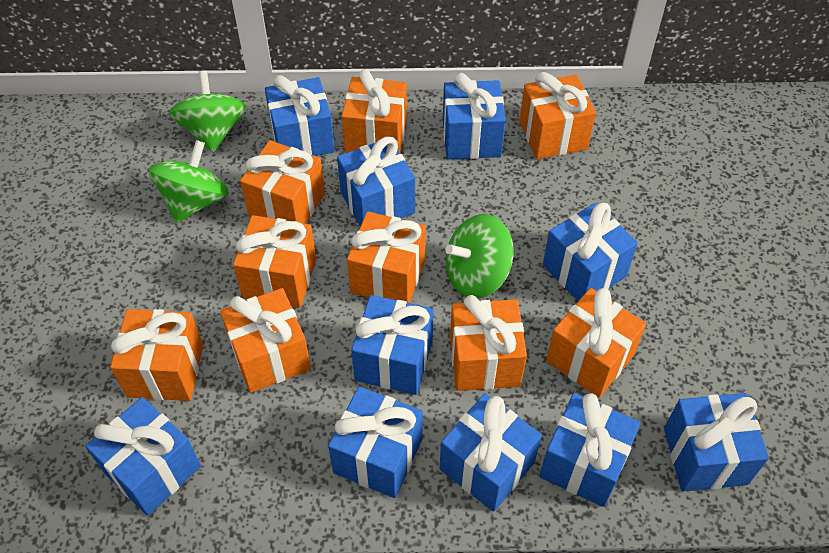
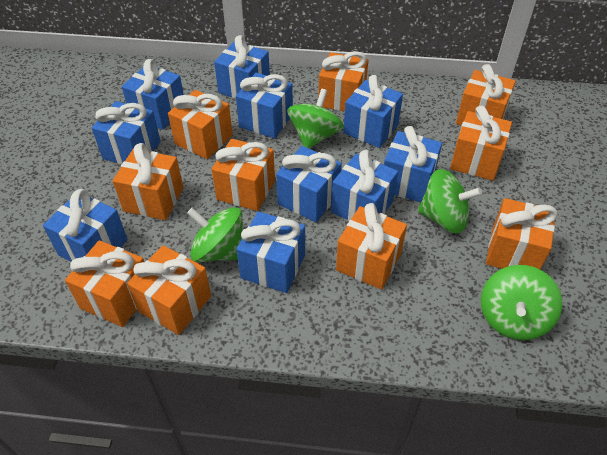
green spinning top: [148,140,229,223] [169,70,246,152] [445,214,513,299] = 3 -> [187,207,243,262] [287,89,344,148] [418,169,482,234] [481,265,562,340] = 4
orange gift: [110,309,203,401] [220,288,311,393] [233,215,316,308] [240,140,325,224] [342,69,407,153] [347,211,426,303] [450,295,527,391] [519,72,596,159] [546,288,646,398] = 9 -> [65,240,144,327] [113,143,183,220] [127,245,211,335] [168,90,233,159] [211,139,275,211] [318,51,368,112] [336,203,407,290] [450,106,512,181] [456,64,516,126] [486,198,558,270] = 10

